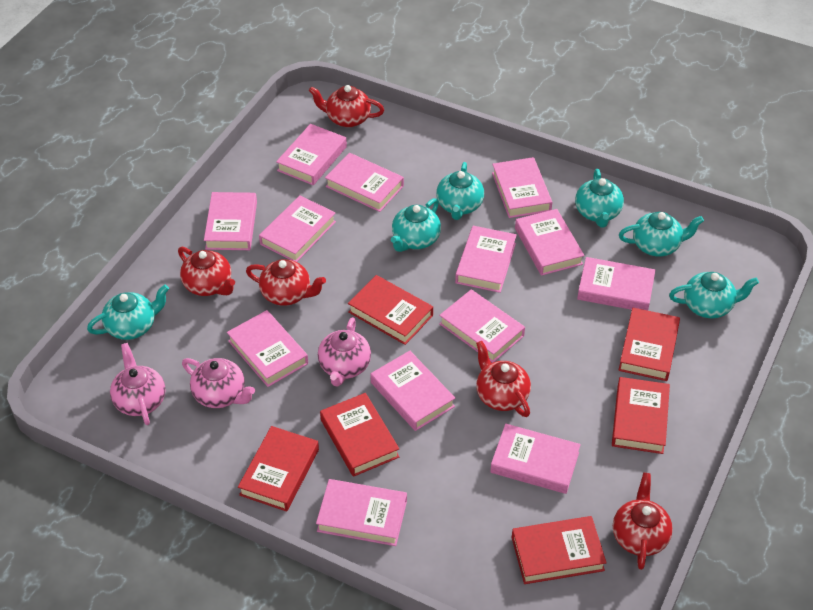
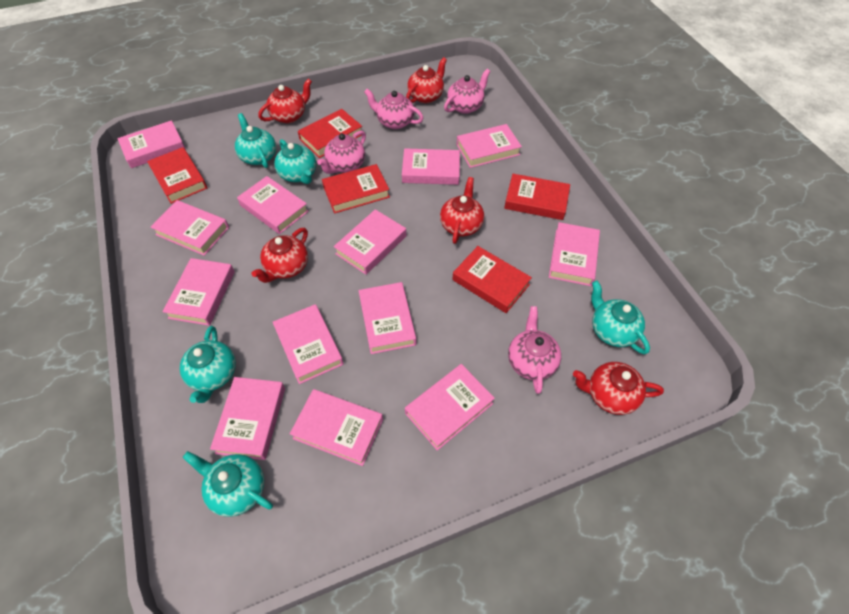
pink teapot: [110,343,166,425] [182,358,255,408] [318,317,371,387] = 3 -> [317,131,366,174] [364,89,423,129] [444,69,491,114] [508,306,561,394] = 4
red book: [238,426,319,512] [320,393,399,477] [348,275,433,345] [511,516,607,584] [612,377,670,454] [619,308,680,381] = 6 -> [147,147,207,204] [298,109,362,158] [322,164,390,214] [452,246,532,313] [504,174,570,220] = 5
turquoise teapot: [87,285,169,340] [391,198,441,252] [436,162,484,220] [575,169,624,227] [619,212,704,257] [669,272,759,318] = 6 -> [180,326,236,403] [183,451,273,517] [235,113,276,168] [274,139,316,184] [591,281,650,354] = 5

